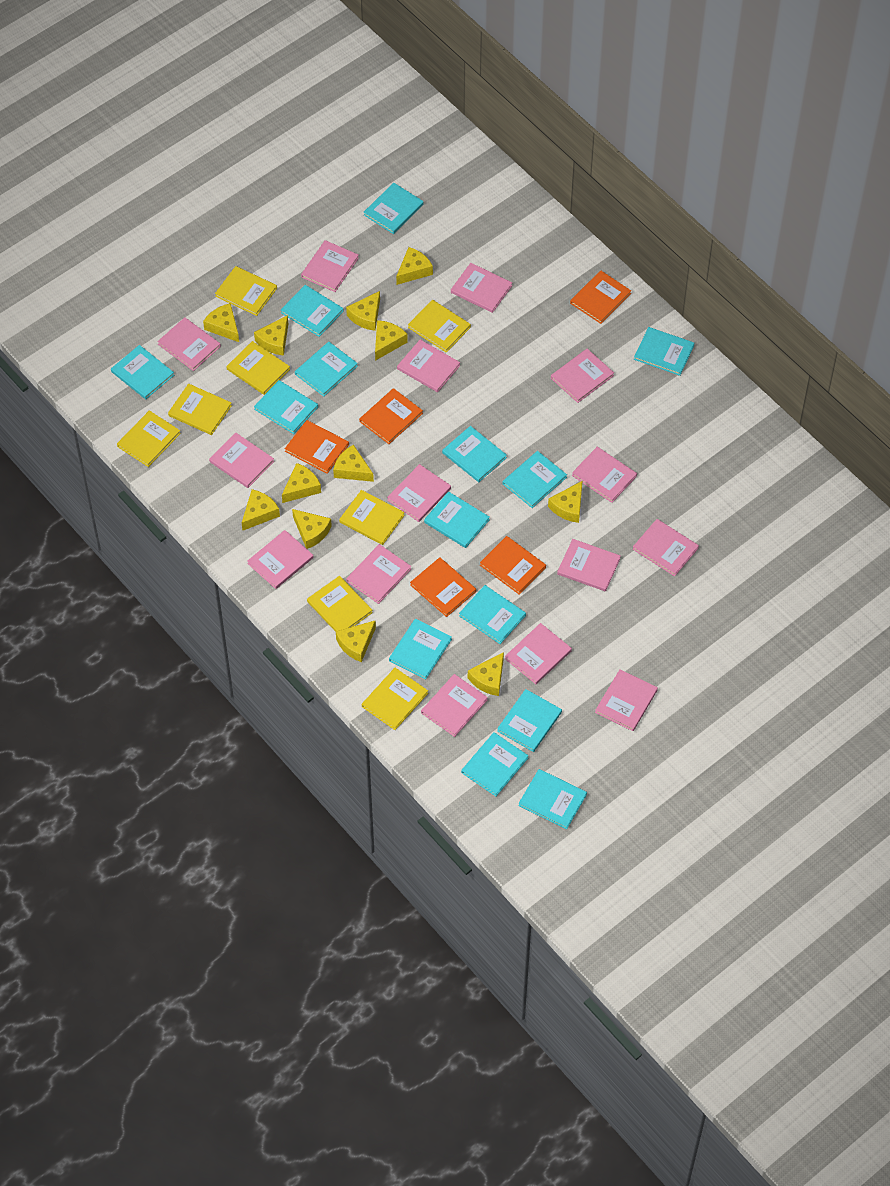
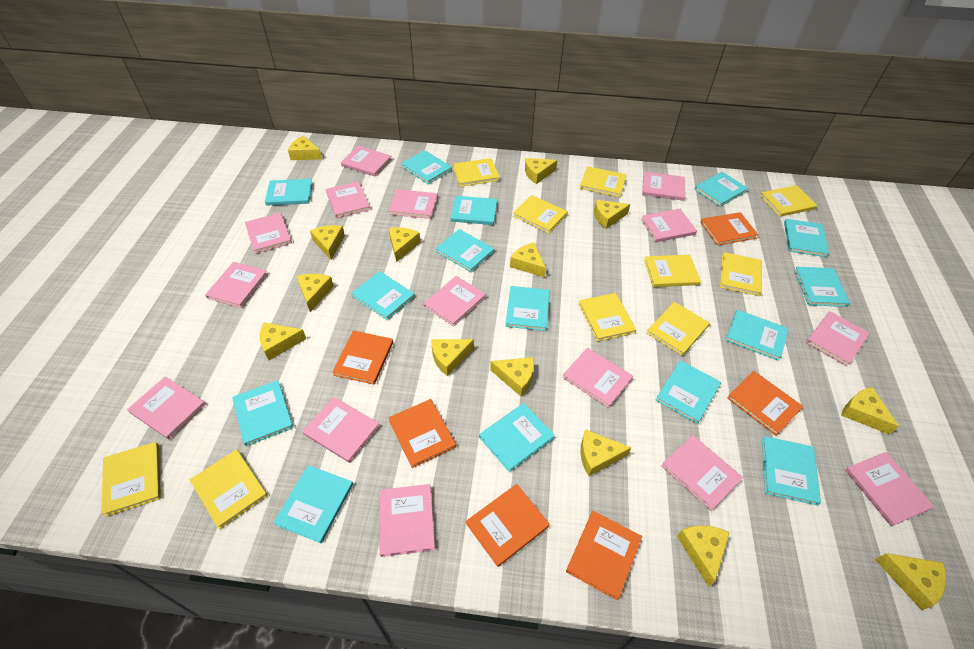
orange book: [285,420,349,474] [359,388,423,444] [410,557,476,617] [480,536,546,595] [570,271,631,324] = 5 -> [332,330,393,385] [388,399,456,468] [466,484,550,567] [566,511,642,600] [700,212,758,245] [727,371,803,436] = 6
turquoise book: [111,345,174,399] [254,380,318,434] [281,285,344,337] [295,342,358,397] [364,183,423,234] [389,619,452,679] [424,491,490,548] [442,426,507,482] [459,585,526,644] [461,732,528,796] [497,689,562,752] [503,451,567,508] [518,769,587,829] [634,327,694,376] = 14 -> [232,380,294,446] [265,179,313,206] [273,465,353,543] [351,271,415,320] [401,150,452,184] [436,229,494,272] [450,196,497,225] [479,403,555,472] [505,286,550,331] [655,360,721,424] [694,172,748,207] [726,310,789,361] [762,436,821,506] [784,219,829,257] [794,267,850,307] = 15
yellow book: [117,410,181,467] [168,383,232,435] [215,266,277,316] [226,341,290,395] [307,576,373,632] [339,490,405,545] [362,668,428,730] [408,300,471,353] = 8 -> [101,442,161,517] [190,449,268,529] [453,158,500,187] [513,195,568,233] [579,293,636,341] [580,166,627,197] [644,255,701,287] [646,302,710,356] [720,252,762,296] [760,185,818,217] = 10
yellow cheese: [203,303,239,342] [242,489,280,531] [254,315,288,356] [282,463,321,503] [292,509,332,549] [333,445,374,482] [336,620,376,662] [346,291,380,331] [375,320,408,361] [396,247,433,285] [468,652,504,696] [548,481,582,523] = 12 -> [260,323,306,360] [288,136,322,160] [296,274,334,312] [310,225,345,260] [389,227,421,262] [431,339,474,376] [490,357,534,396] [510,242,546,278] [525,158,557,184] [580,429,632,476] [594,200,630,229] [677,525,730,587] [841,387,899,435] [875,553,946,610] = 14

